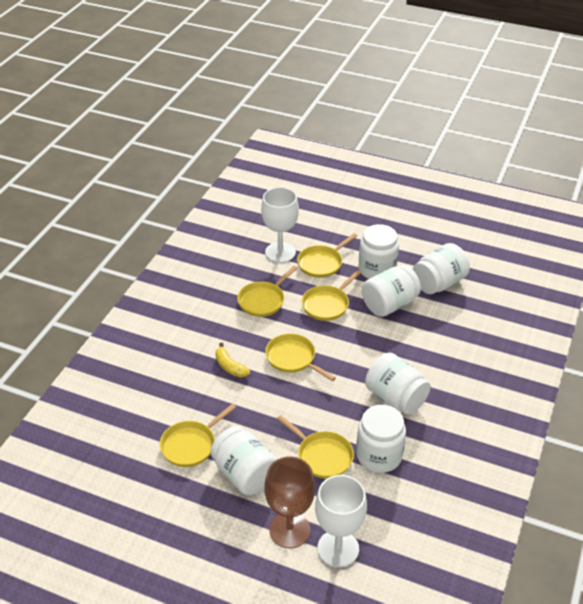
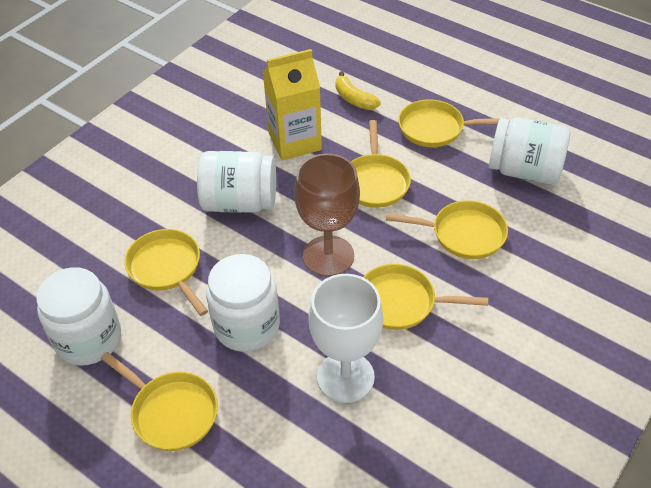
white goblet: [261,187,299,263] [315,475,367,568] = 2 -> [308,274,383,403] = 1
white jar: [210,426,277,495] [356,405,406,473] [359,224,399,279] [362,265,421,317] [365,353,431,415] [413,243,470,294] = 6 -> [36,267,121,366] [197,151,276,213] [206,254,280,352] [489,117,570,185] = 4
yellow carton: none = 0 -> [263,49,322,161] = 1

